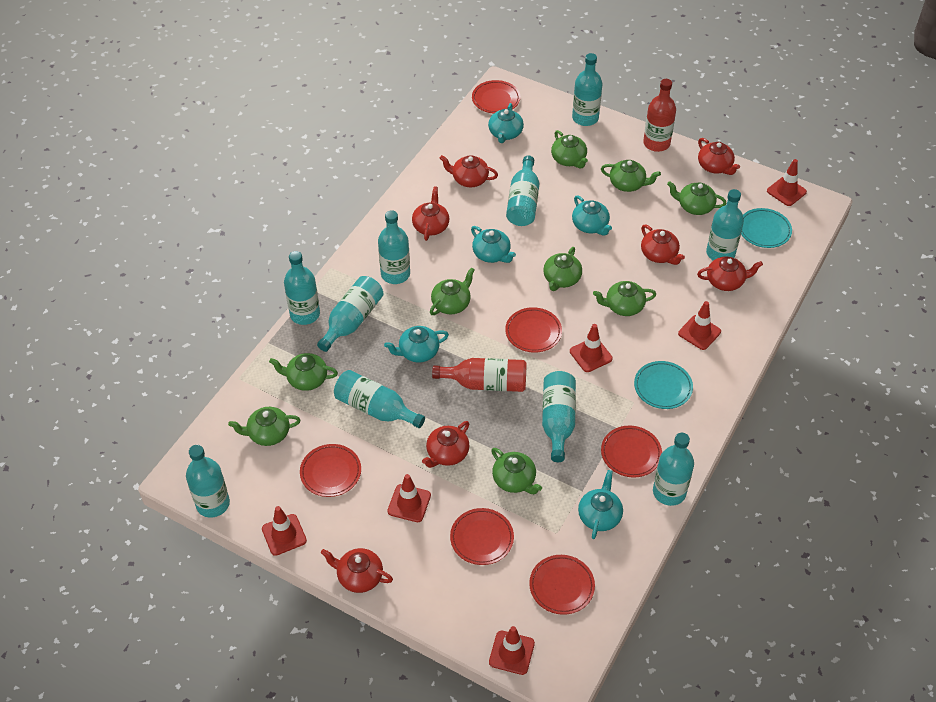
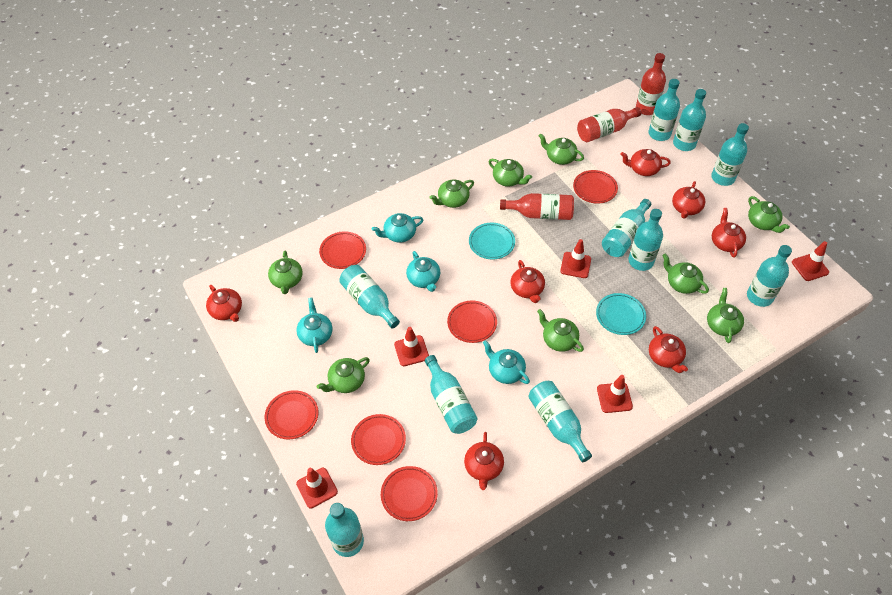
red bottle: [432,358,527,392] [643,79,676,152] = 2 -> [500,193,574,220] [577,107,641,142] [636,53,666,115] = 3
red traffic cone: [262,506,307,556] [387,474,431,522] [489,626,535,675] [570,324,613,372] [678,301,721,350] [767,159,807,206] = 6 -> [296,468,338,509] [394,327,429,366] [560,239,591,278] [597,375,633,413] [792,241,829,281] = 5
turquoise teapot: [384,326,449,362] [471,226,516,263] [488,103,524,143] [572,195,612,236] [578,470,623,539] = 5 -> [296,298,332,353] [372,213,423,243] [406,251,440,292] [483,340,530,384] = 4

